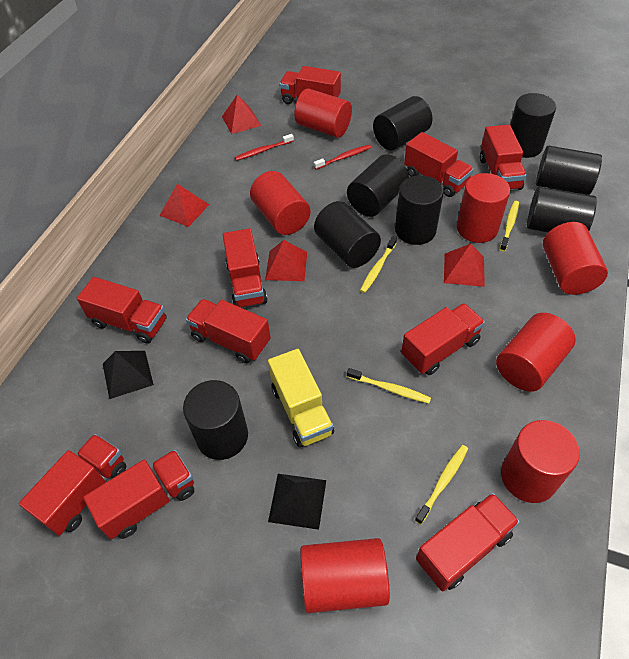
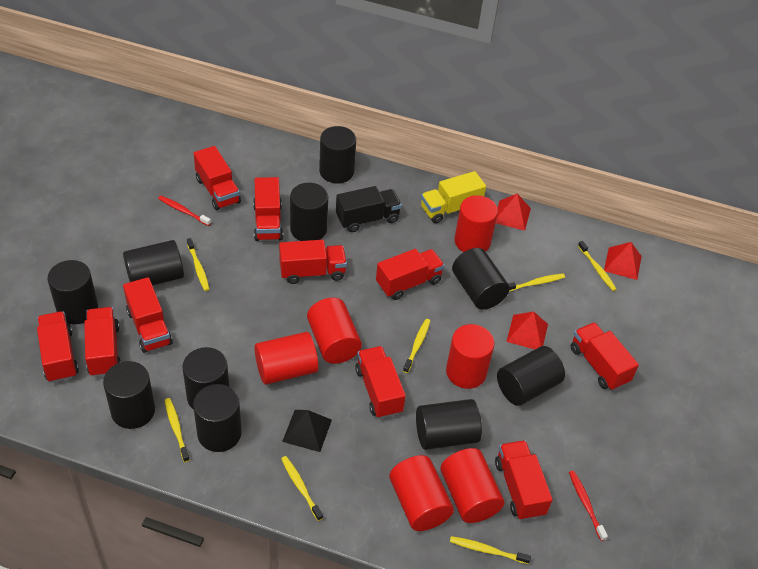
black cylinder: [183,380,248,460] [314,201,381,268] [347,154,409,217] [373,96,432,150] [395,175,444,245] [510,93,556,158] [527,187,597,232] [536,146,602,195] = 8 -> [47,260,98,324] [103,361,155,429] [123,240,184,285] [183,347,229,410] [193,384,242,452] [290,183,328,241] [319,126,356,184] [416,399,482,450] [452,248,510,310] [497,346,565,406] = 10
black pyramid: [103,351,154,399] [268,474,326,530] = 2 -> [282,410,332,452] = 1
black truck: none = 0 -> [336,186,402,232] = 1
red cylinder: [250,171,311,235] [294,88,352,138] [300,538,390,613] [457,173,510,243] [496,313,576,392] [501,420,580,503] [543,222,608,295] = 7 -> [254,332,318,385] [307,298,362,364] [389,455,454,531] [440,448,504,523] [446,324,494,389] [455,195,498,252] = 6
red pyramid: [159,184,209,227] [222,94,261,134] [265,240,307,281] [444,244,485,287] = 4 -> [496,193,531,231] [506,312,548,349] [604,242,642,280] = 3
yellow toothbrush: [347,368,431,403] [360,236,397,293] [415,445,468,524] [500,201,519,251] = 4 -> [165,398,190,462] [187,238,209,291] [281,456,323,521] [403,319,430,373] [450,536,531,564] [509,274,565,291] [578,241,617,291] = 7

